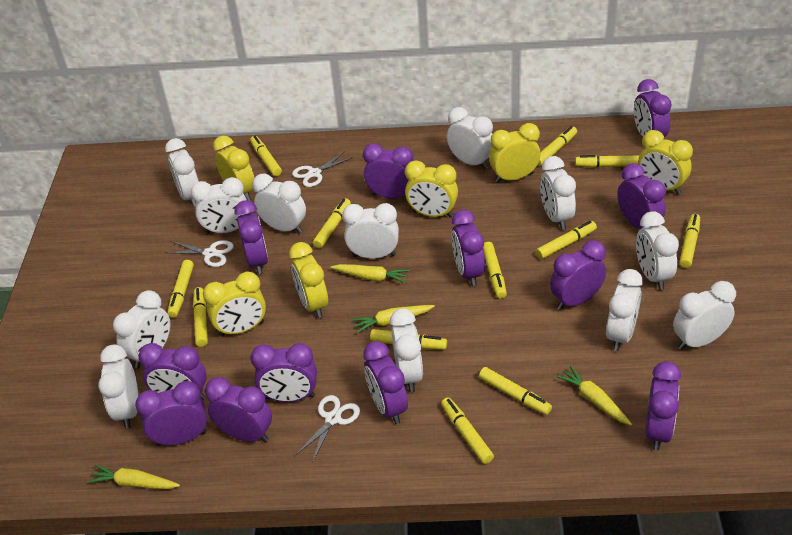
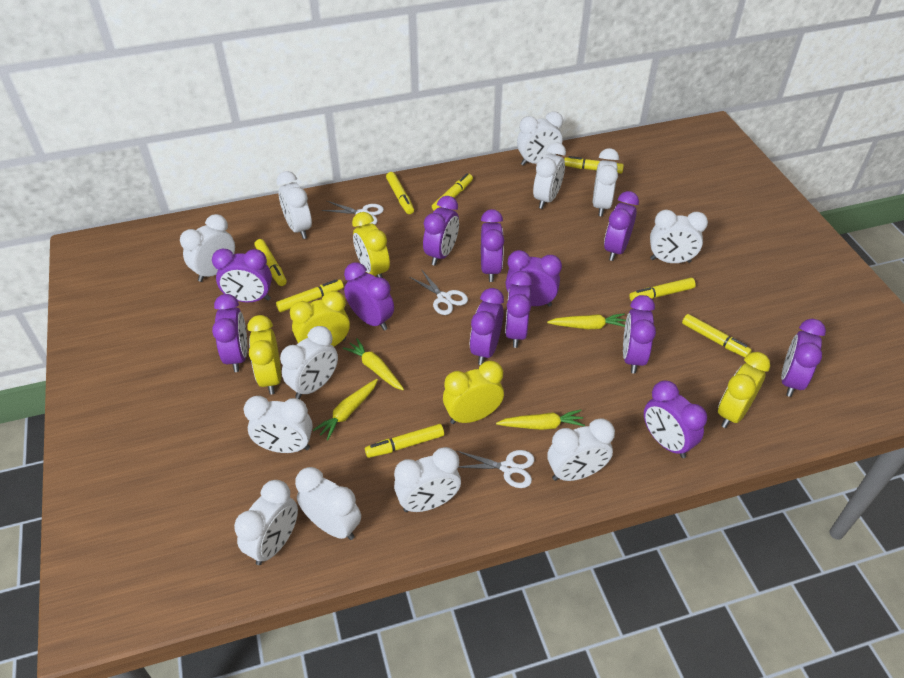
yellow clock: [203,272,266,337] [213,136,254,201] [289,242,328,319] [405,160,458,218] [489,123,540,183] [638,130,693,195] = 6 -> [247,315,281,395] [290,291,350,347] [352,212,390,278] [443,361,504,424] [718,352,770,428] = 5
yellow marker: [167,260,194,318] [193,287,208,347] [250,136,282,176] [313,198,351,249] [370,329,447,350] [441,397,494,464] [479,367,552,415] [483,242,507,299] [536,221,597,259] [537,126,577,166] [575,155,639,168] [679,214,700,268] = 12 -> [254,239,287,286] [276,279,344,312] [365,424,444,458] [386,172,414,214] [432,173,473,211] [564,156,624,174] [630,278,696,302] [682,314,752,357] = 8

